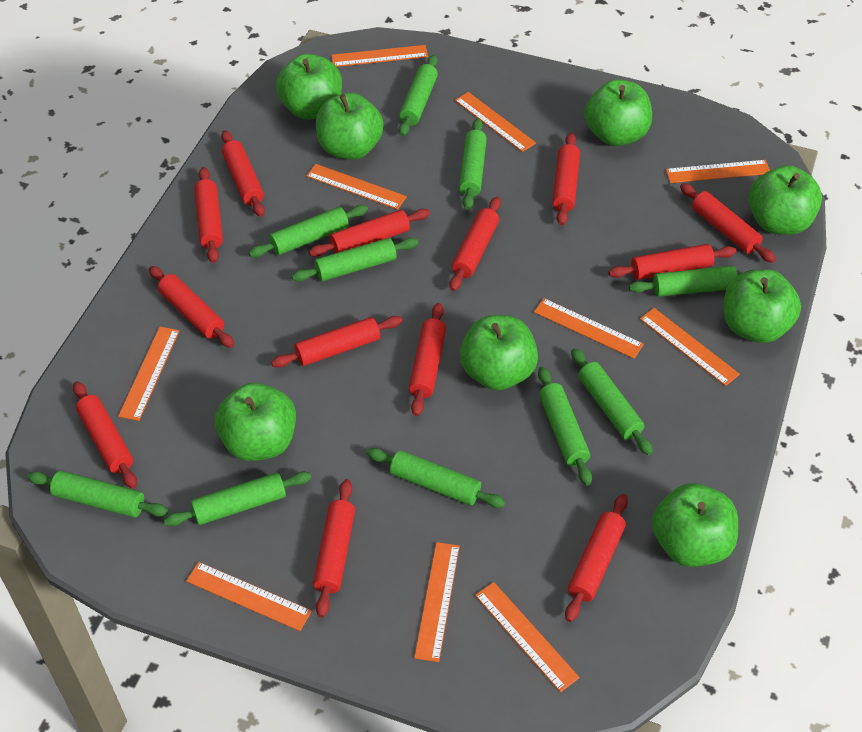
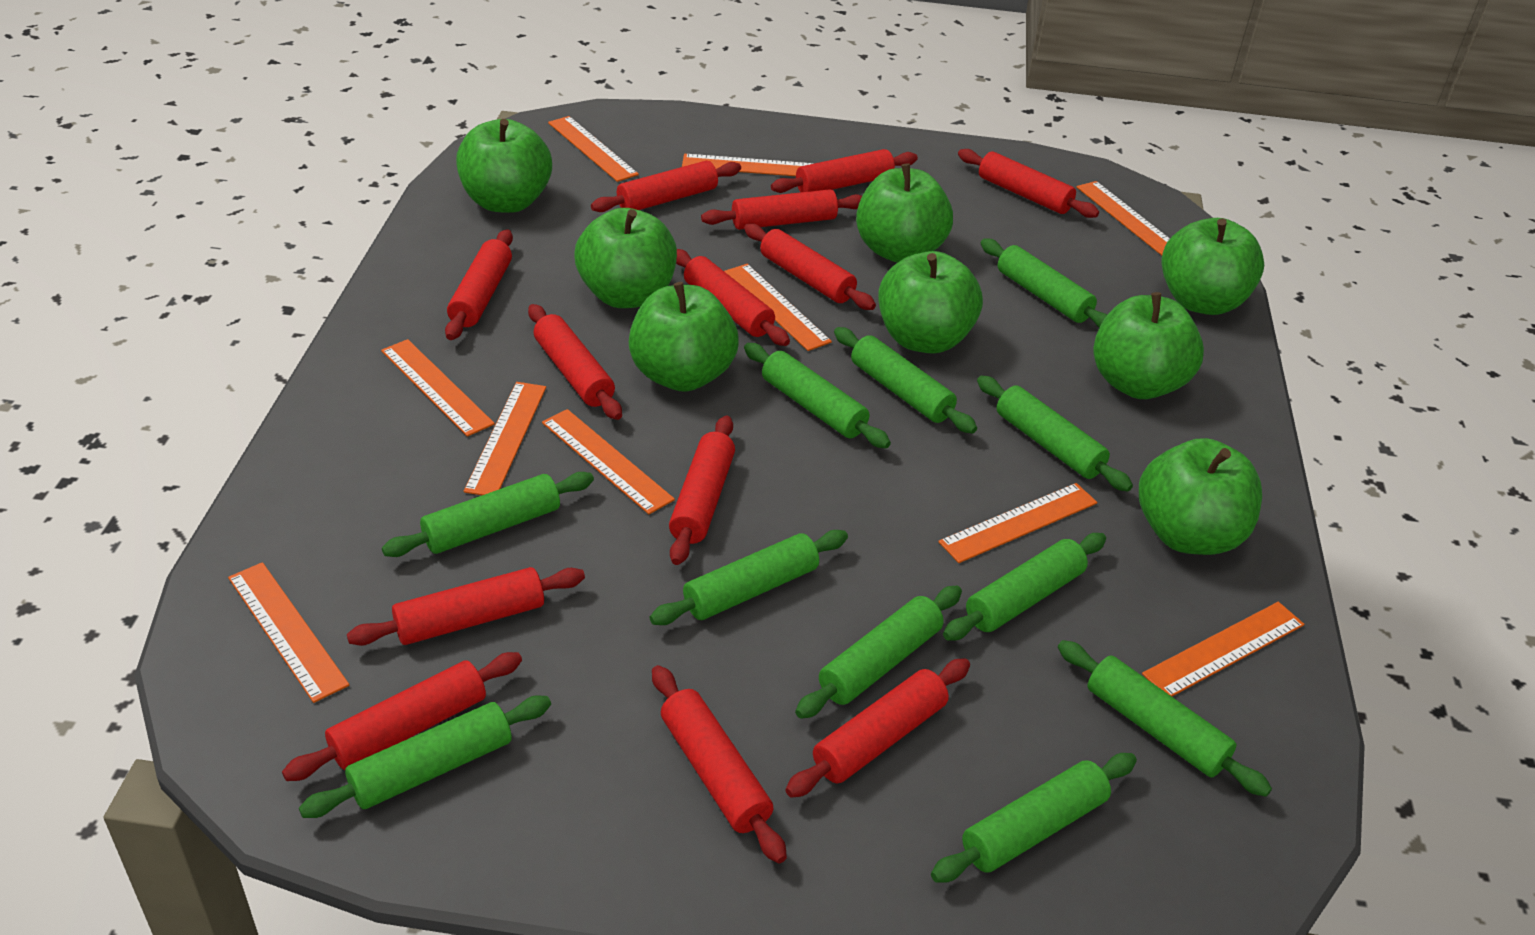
green rolling pin: [27,471,169,517] [164,471,312,526] [249,205,368,257] [292,238,418,282] [367,448,506,508] [399,55,438,136] [459,118,487,210] [538,367,592,485] [571,348,653,455] [629,266,754,297] = 10 -> [299,695,551,818] [382,472,594,557] [650,530,848,625] [744,343,891,448] [795,586,962,719] [834,327,977,434] [931,753,1137,883] [943,533,1106,640] [977,375,1133,492] [981,238,1108,328] [1058,640,1272,797] = 11

